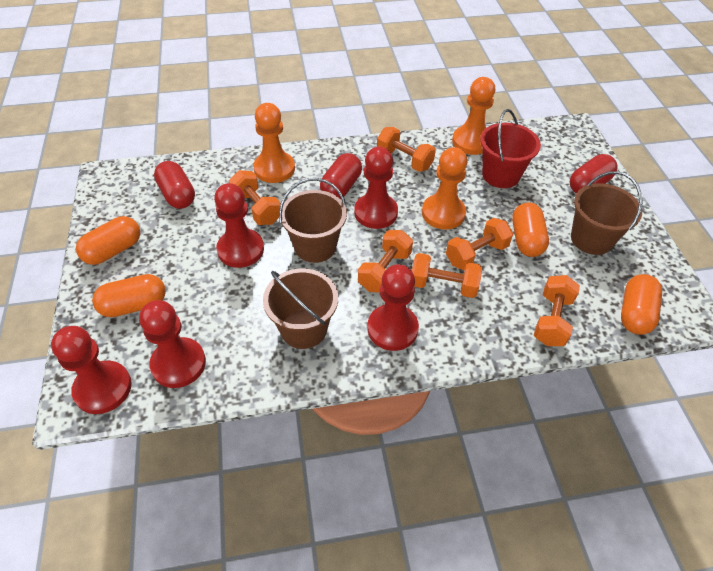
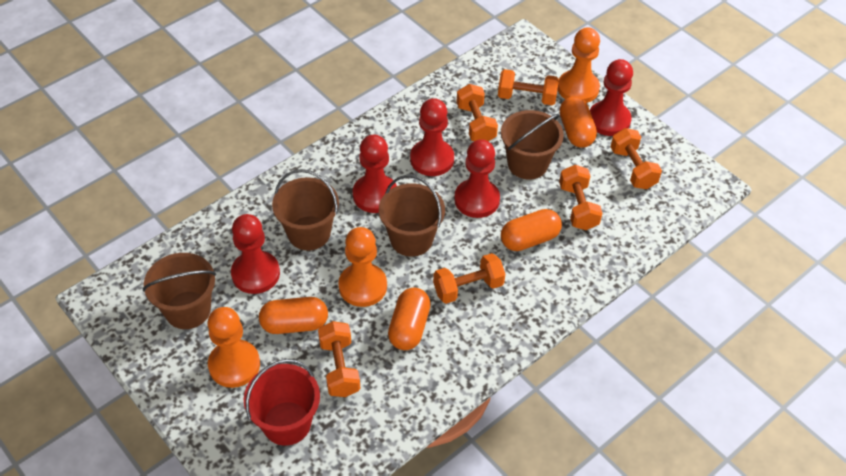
brown bucket: [263,269,338,349] [279,178,347,263] [571,171,642,255] = 3 -> [143,253,216,329] [272,169,339,250] [379,175,445,257] [501,110,564,180] = 4
red capsule: [154,161,195,209] [320,153,362,199] [570,154,618,194] = 3 -> none = 0

